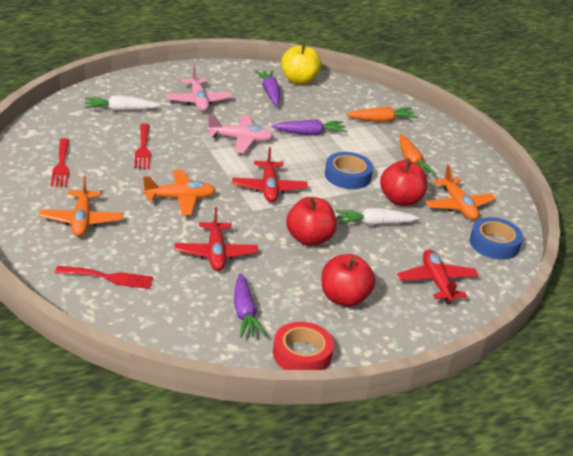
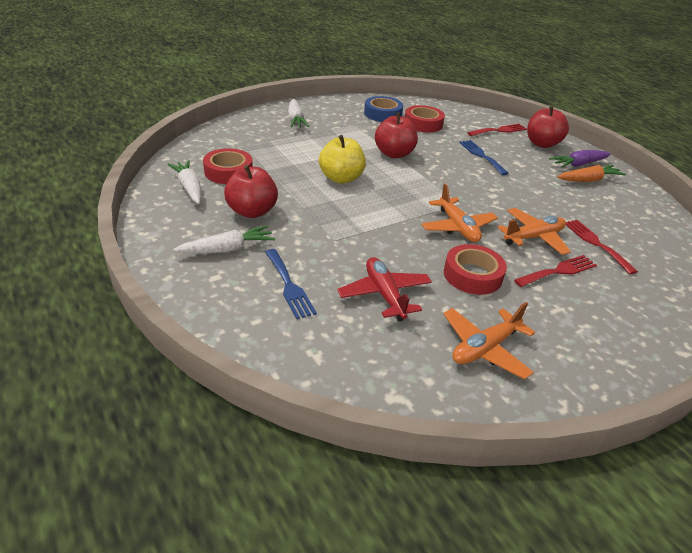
blue fork: none = 0 -> [265,249,317,319] [459,140,509,175] = 2
blue tape: [325,152,373,189] [470,217,523,260] = 2 -> [364,96,403,122] = 1
orange carrot: [346,106,417,122] [399,134,436,176] = 2 -> [557,165,626,182] = 1
pink plane: [165,65,233,111] [207,114,273,153] = 2 -> none = 0
purple carrot: [234,273,266,338] [255,70,280,106] [272,119,347,135] = 3 -> [549,150,611,168] = 1
red plane: [175,207,258,271] [232,147,308,202] [397,250,479,304] = 3 -> [337,257,432,321] = 1
red tape: [273,322,334,370] = 1 -> [203,148,253,184] [405,105,445,133] [444,244,507,295] = 3
white carrot: [85,95,160,111] [335,208,419,226] = 2 -> [167,160,201,204] [174,225,275,254] [288,99,310,127] = 3

